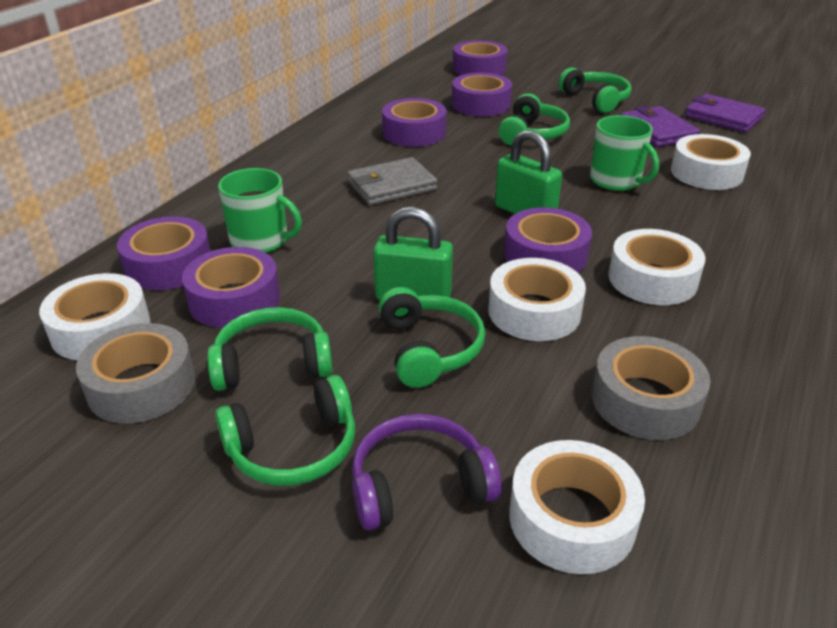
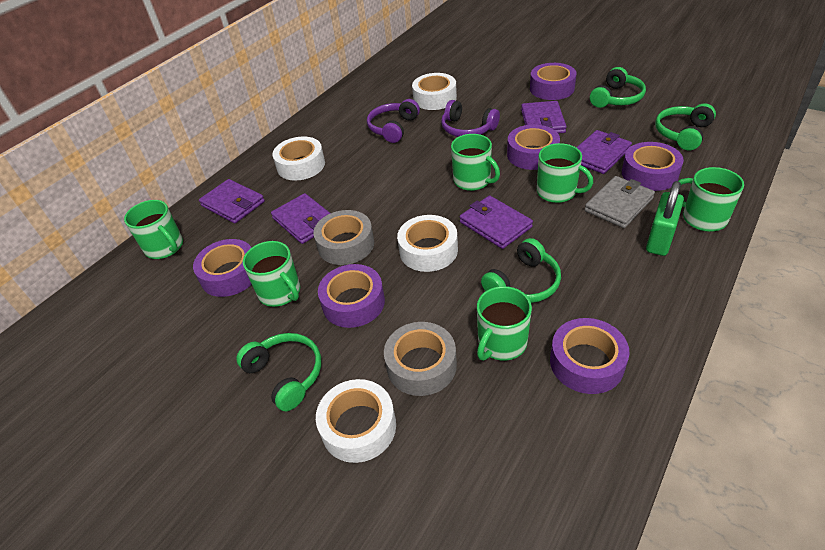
green headphones: [207,307,332,391] [215,375,355,486] [378,287,485,388] [498,93,570,145] [558,68,631,113] = 5 -> [236,333,321,411] [481,238,561,303] [590,67,646,108] [655,103,716,151] = 4
green mug: [218,168,302,253] [590,115,659,191] = 2 -> [124,200,183,259] [243,241,300,307] [451,134,500,191] [477,286,532,361] [537,143,593,203] [679,167,744,232] = 6
green padlock: [373,207,453,300] [495,130,562,214] = 2 -> [646,181,684,256] = 1
purple headphones: [352,414,502,530] = 1 -> [367,99,420,143] [441,100,500,137] = 2
purple wallet: [620,106,700,147] [685,94,766,132] = 2 -> [199,179,265,223] [271,193,331,244] [460,196,533,249] [521,101,567,133] [576,130,632,174] = 5
white tape: [39,273,150,360] [488,258,586,341] [509,440,645,574] [608,229,706,305] [671,134,751,190] = 5 -> [272,136,325,181] [316,379,396,463] [397,215,458,272] [412,73,457,110] = 4

